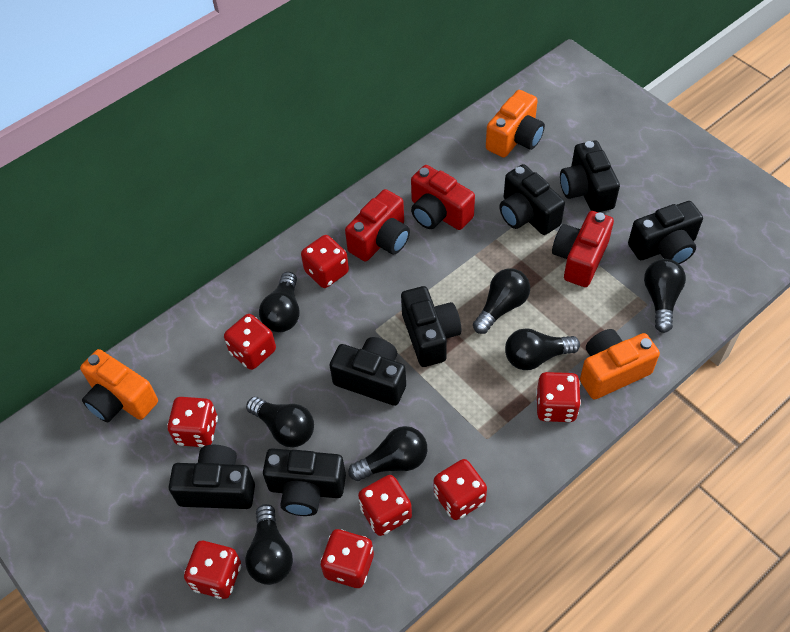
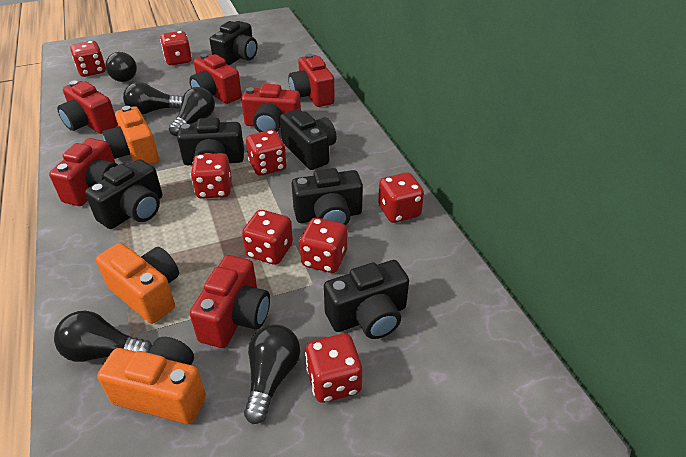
black camera: [169,445,255,509] [263,448,346,516] [329,337,406,406] [401,286,462,367] [499,164,565,235] [560,140,620,212] [628,201,703,264] = 7 -> [85,159,162,229] [177,118,244,165] [210,21,257,66] [280,109,337,170] [292,168,363,225] [324,260,409,339] = 6
black light bulb: [245,504,293,585] [246,397,314,447] [259,272,300,332] [348,426,427,481] [473,268,530,334] [505,328,580,370] [644,259,686,333] = 7 -> [54,311,152,362] [105,52,137,82] [123,82,183,114] [169,87,215,136] [244,325,300,424] = 5
red camera: [345,189,410,261] [411,165,475,230] [552,211,614,287] = 3 -> [49,138,118,206] [57,81,118,134] [189,54,242,104] [190,255,270,348] [241,84,301,132] [288,53,335,107] = 6

